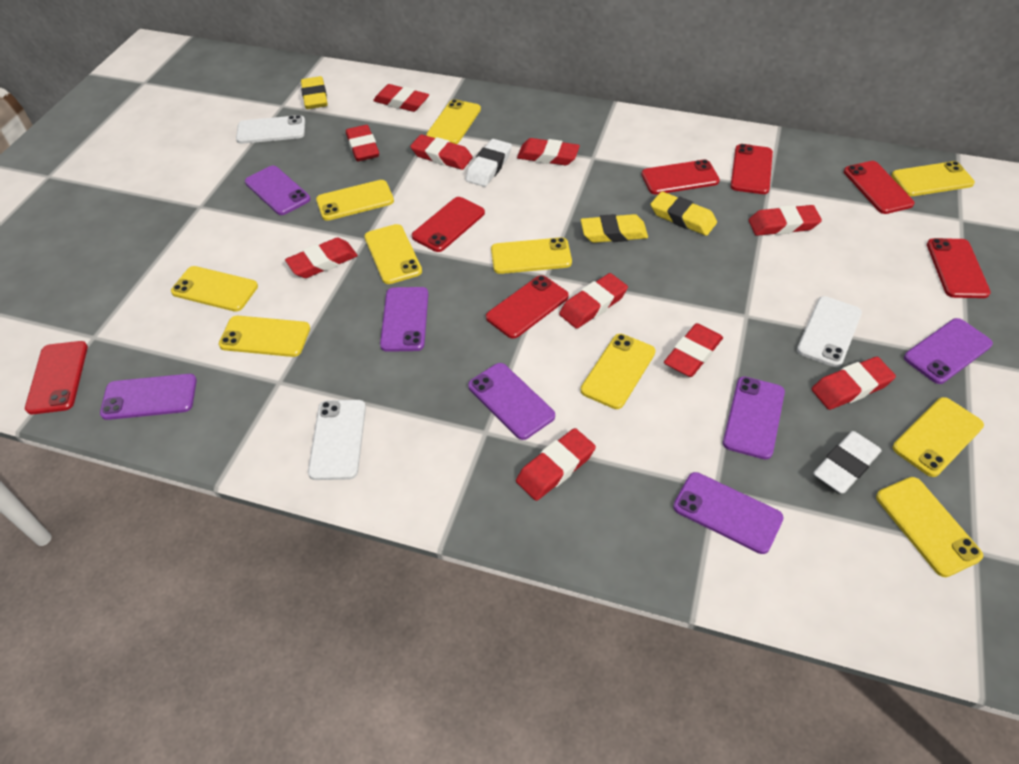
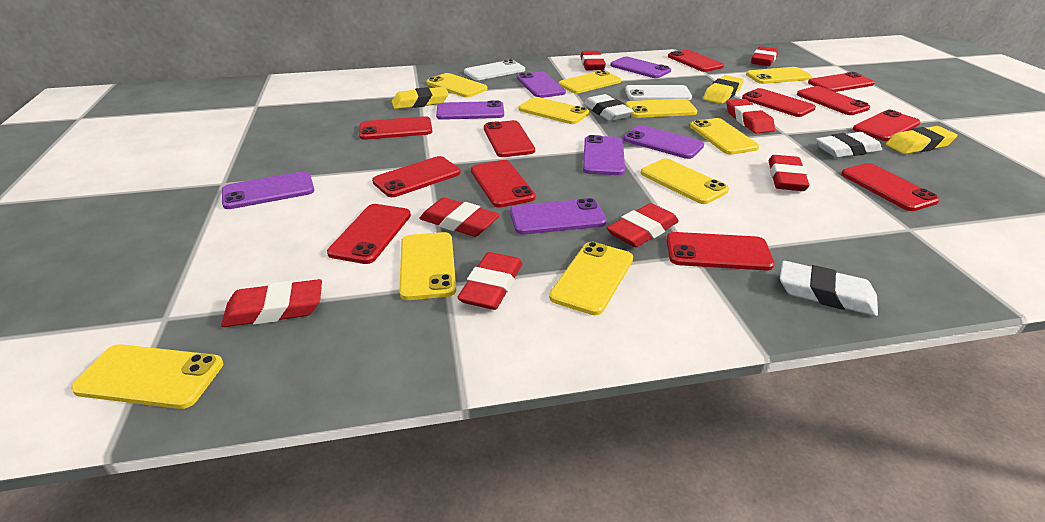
red eraser: [285,238,358,278] [346,125,379,161] [373,84,429,112] [410,134,473,170] [516,428,596,501] [517,138,580,165] [559,273,628,329] [664,323,723,377] [749,205,822,236] [812,357,896,410] = 10 -> [221,279,322,327] [419,197,500,237] [457,252,523,310] [580,51,606,70] [607,203,679,247] [727,99,775,133] [751,46,778,66] [769,155,810,191] = 8
red phone: [25,341,88,414] [412,197,485,252] [486,275,569,339] [642,159,720,194] [731,144,773,194] [844,161,914,214] [927,238,991,298] = 7 -> [327,204,411,264] [359,116,432,140] [372,156,461,197] [471,160,536,208] [484,120,535,157] [667,232,774,271] [668,50,724,72] [742,88,816,117] [797,86,870,115] [808,72,875,92] [841,163,940,211] [853,110,920,141] = 12
white eraser: [466,139,512,187] [813,431,882,493] = 2 -> [584,94,633,121] [780,261,878,316] [816,132,882,158] = 3
white phone: [236,115,305,144] [308,400,366,480] [797,296,862,367] = 3 -> [464,59,525,80] [625,85,692,100] = 2

